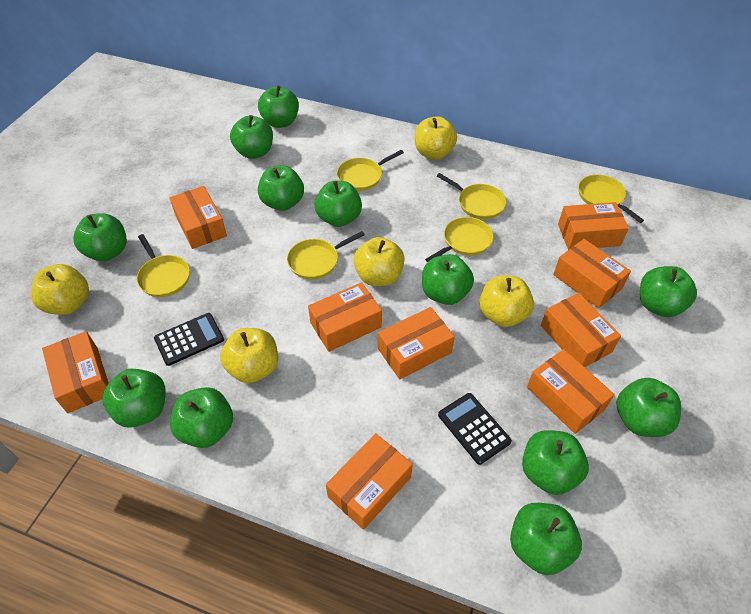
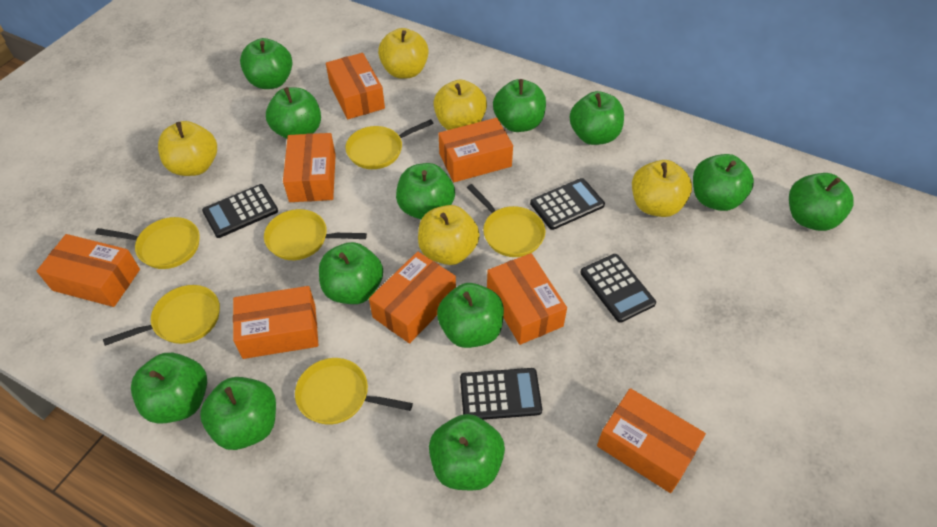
black calculator: [154,313,224,366] [438,393,512,465] = 2 -> [202,184,278,238] [460,368,542,420] [530,178,605,230] [580,254,656,323] = 4
orange box: [42,331,109,413] [169,186,227,249] [308,282,382,352] [326,433,413,530] [378,307,455,379] [527,349,615,434] [541,293,621,367] [553,239,631,308] [558,202,629,250] = 9 -> [37,234,140,307] [233,286,318,359] [283,133,336,202] [326,53,385,119] [369,252,456,343] [438,118,513,182] [487,253,567,345] [597,388,706,493] = 8

